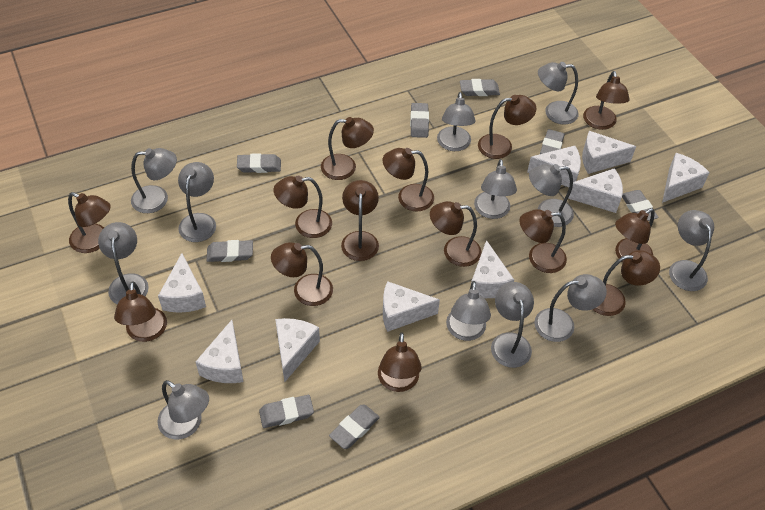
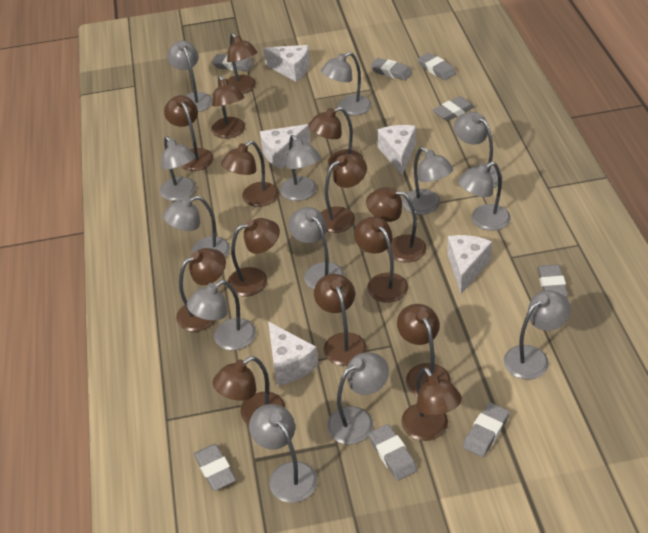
grey lamp: [98,222,149,304] [131,148,177,213] [157,380,209,440] [178,162,216,242] [437,92,476,151] [446,281,491,341] [474,159,517,219] [491,282,534,368] [529,164,574,227] [534,274,607,342] [538,62,579,125] [669,210,714,291] = 12 -> [160,136,196,201] [163,196,230,257] [167,41,212,112] [187,280,256,350] [249,404,317,503] [280,135,321,201] [289,207,344,289] [321,52,371,116] [327,353,389,444] [402,147,453,215] [454,112,503,188] [458,162,511,231] [504,290,571,380] = 13
white cheese: [158,253,206,313] [196,320,244,383] [275,318,320,382] [383,281,440,332] [471,240,514,298] [527,146,581,187] [568,168,623,213] [582,131,636,174] [662,153,710,203] = 9 -> [260,124,311,169] [263,45,310,82] [268,322,319,386] [377,125,416,175] [447,235,492,294] = 5

